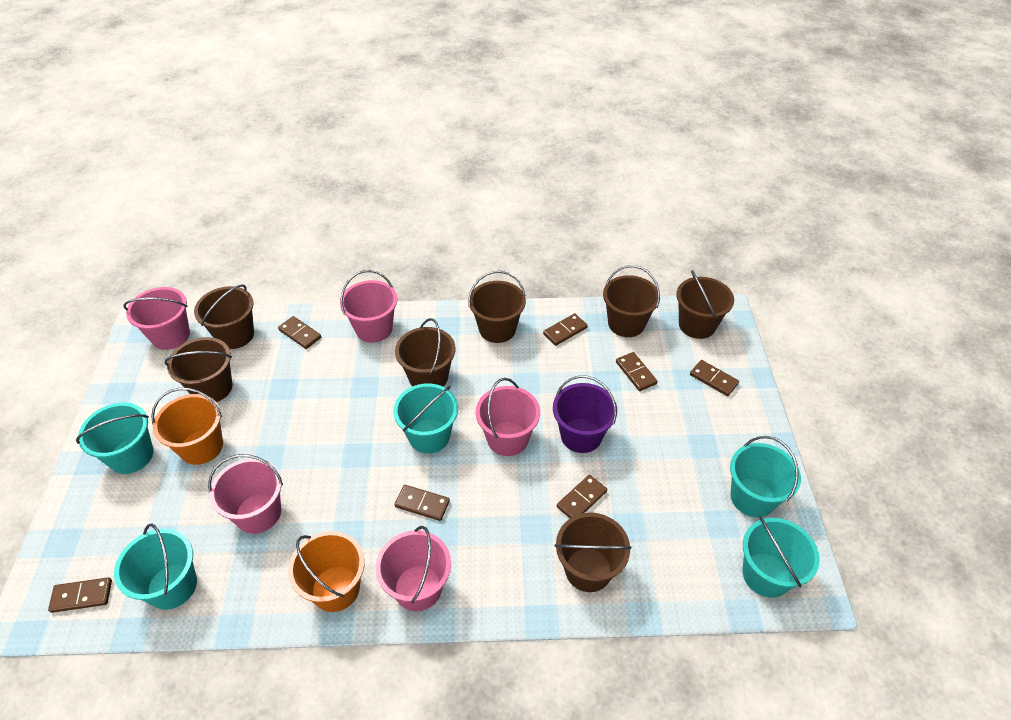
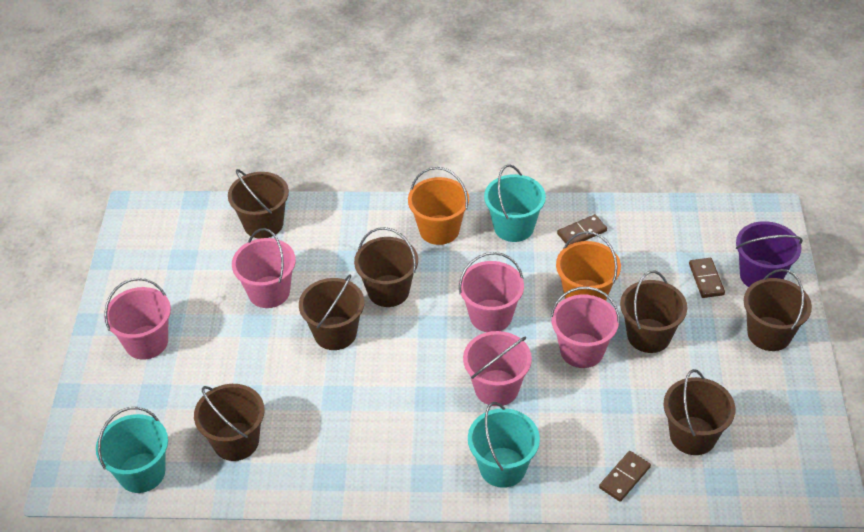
brown domino: [48,577,112,613] [278,316,321,349] [395,485,450,521] [543,314,588,346] [557,475,607,518] [616,352,658,391] [690,360,739,396] = 7 -> [557,214,607,245] [599,451,651,502] [689,258,725,298] = 3
turquoise bucket: [76,403,153,474] [114,523,197,610] [393,383,458,453] [730,436,801,518] [743,516,820,598] = 5 -> [96,407,168,493] [468,402,540,488] [484,165,546,242] = 3

